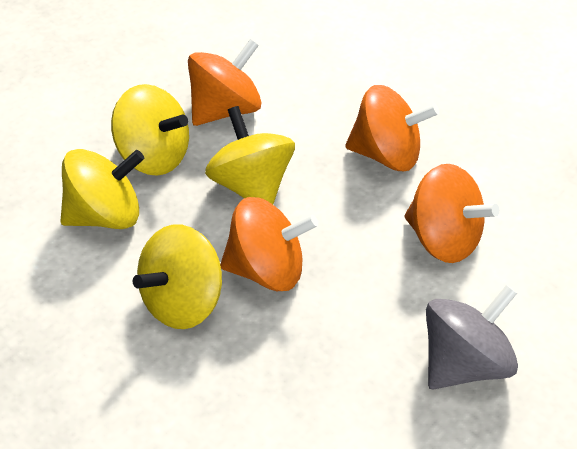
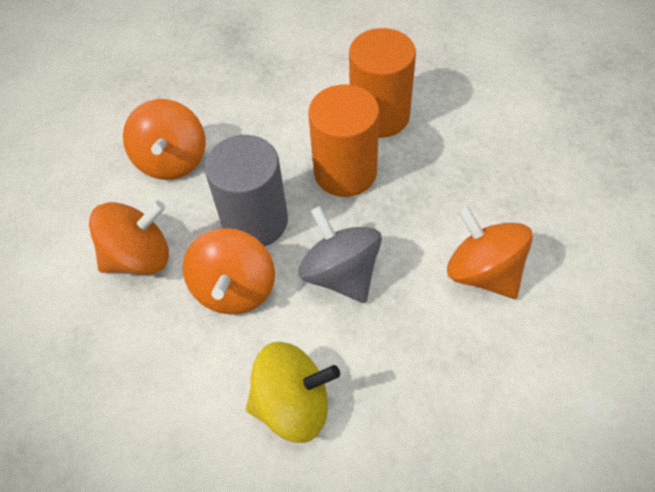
grey cylinder: none = 0 -> [205,135,288,246] = 1
orange cylinder: none = 0 -> [308,85,379,197] [349,28,416,138] = 2
yellow spinning top: [60,149,144,229] [111,84,189,176] [133,224,222,329] [205,106,295,204] = 4 -> [246,342,340,443] = 1

